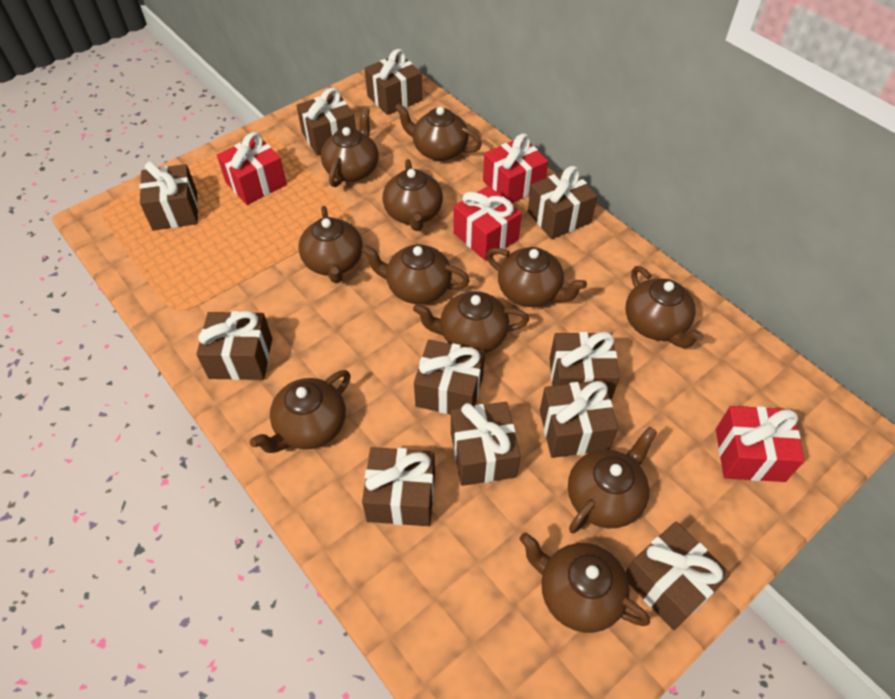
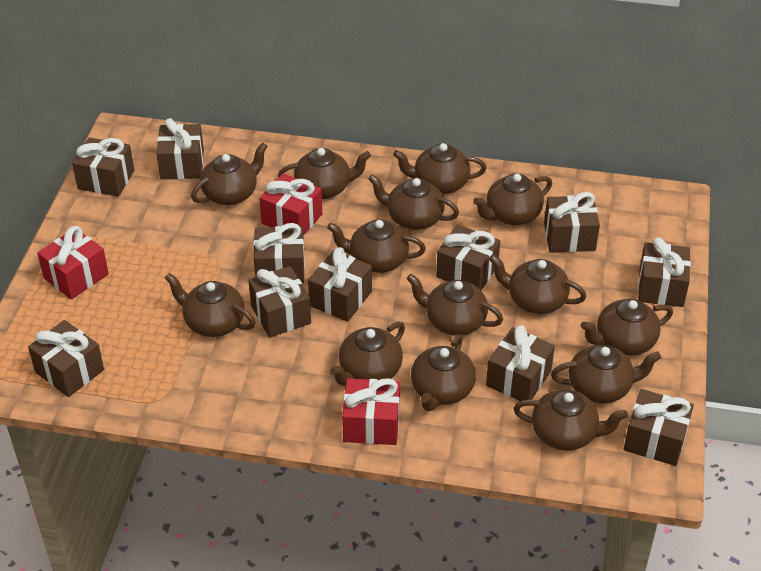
brown teapot: [250,370,351,453] [299,206,363,283] [321,107,379,187] [361,244,470,304] [383,159,443,231] [395,103,482,161] [413,291,529,353] [486,247,587,307] [520,532,650,633] [568,427,657,533] [626,266,704,349] = 11 -> [165,273,256,337] [191,142,268,205] [278,148,371,199] [327,219,426,273] [330,322,405,386] [368,174,459,230] [393,143,487,194] [407,274,503,336] [411,334,476,412] [473,174,552,225] [489,254,587,314] [513,389,628,451] [551,345,661,403] [581,299,673,356] = 14
red gift: [217,132,287,205] [453,186,522,260] [483,133,548,203] [716,406,805,482] = 4 -> [37,226,109,299] [259,173,322,236] [342,378,400,445] = 3

